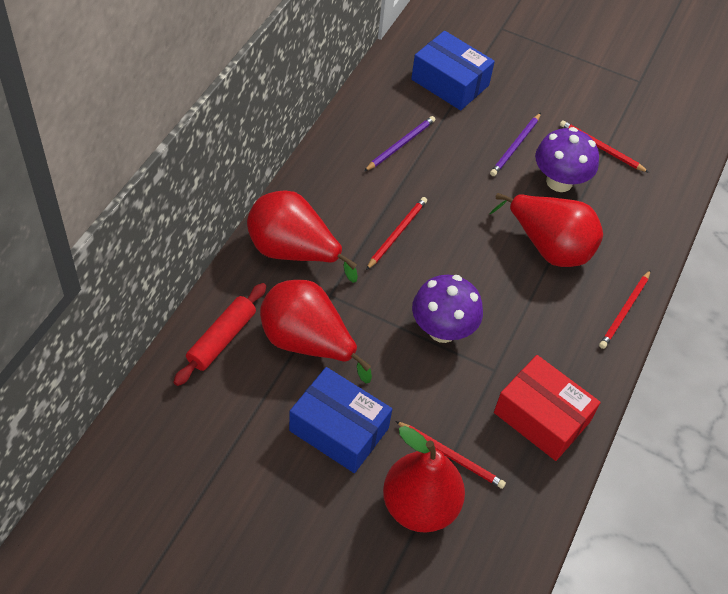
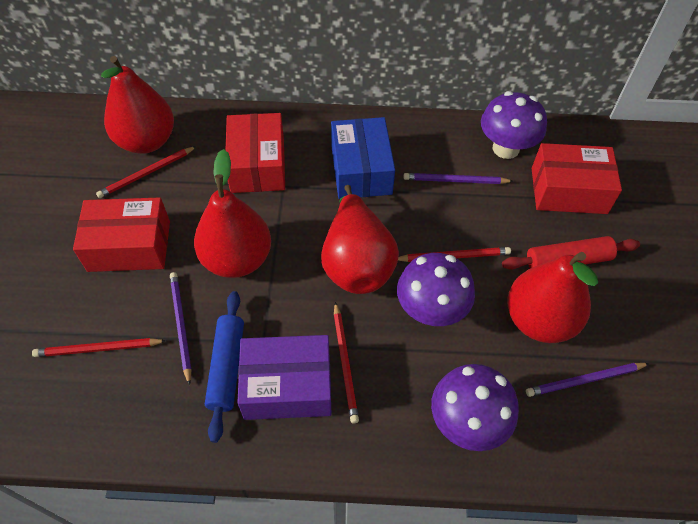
blue box: [289,367,392,473] [411,31,495,110] = 2 -> [331,117,395,199] = 1
blue rolling pin: none = 0 -> [205,291,244,443] = 1
purple box: none = 0 -> [237,335,332,420] = 1
purple mushroom: [412,275,483,343] [535,127,599,192] = 2 -> [397,253,475,326] [431,364,519,451] [481,91,547,159] = 3
purple pencil: [365,116,435,171] [490,113,541,176] = 2 -> [170,272,192,386] [403,173,513,184] [526,363,650,397] = 3
red box: [494,355,601,461] = 1 -> [73,197,170,272] [226,113,285,193] [531,143,622,214] = 3

